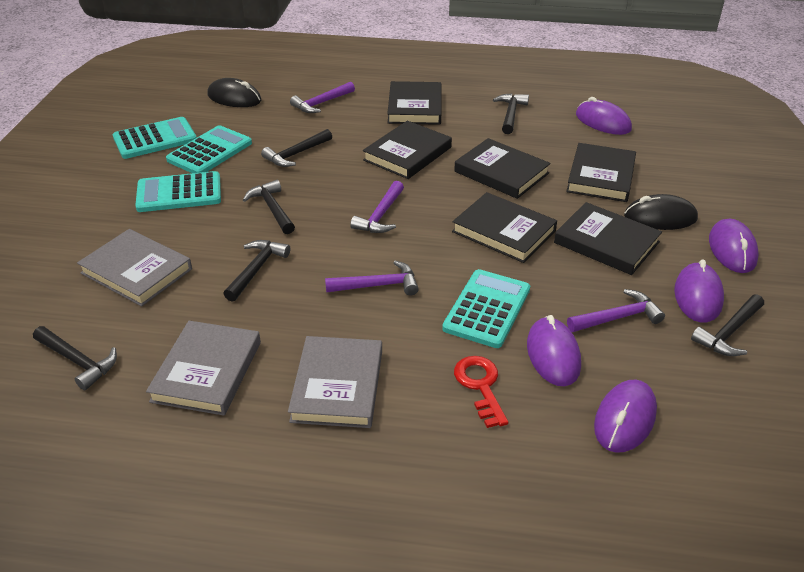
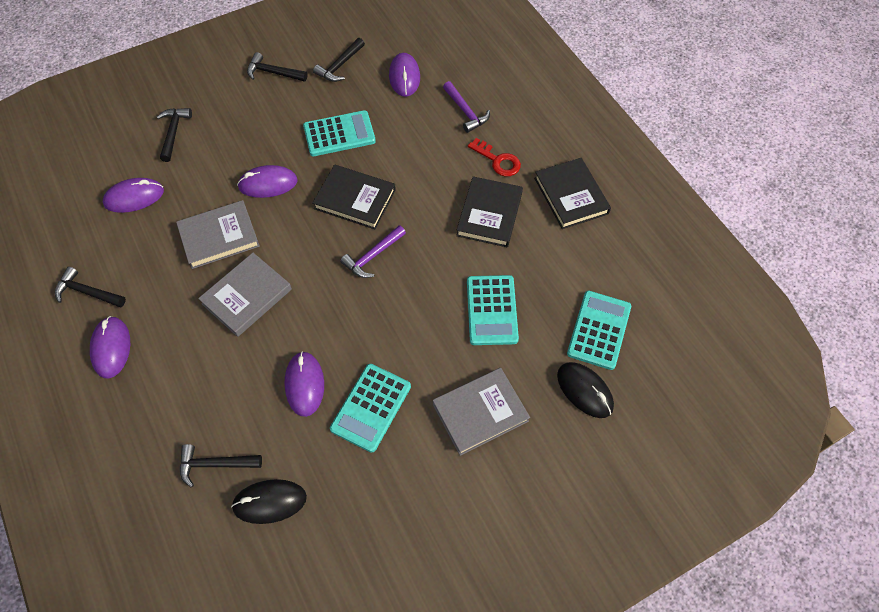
black book: [363,121,452,179] [387,81,441,125] [452,192,557,263] [454,138,551,199] [554,202,662,275] [566,143,636,202] = 6 -> [312,164,396,229] [456,176,523,247] [534,158,611,229] = 3
black hammer: [33,326,117,391] [223,240,290,302] [243,180,295,234] [261,129,332,167] [493,93,529,134] [691,294,764,356] = 6 -> [55,267,126,308] [157,108,192,162] [180,444,262,487] [247,52,308,82] [313,38,365,82] = 5
purple hammer: [290,82,355,113] [325,260,419,295] [350,181,404,233] [567,289,665,332] = 4 -> [340,225,406,278] [443,81,490,133] = 2

